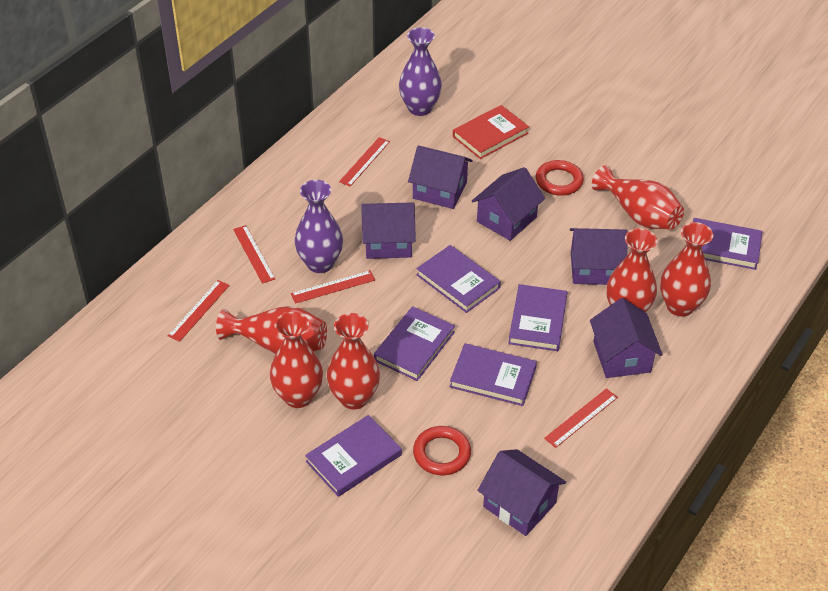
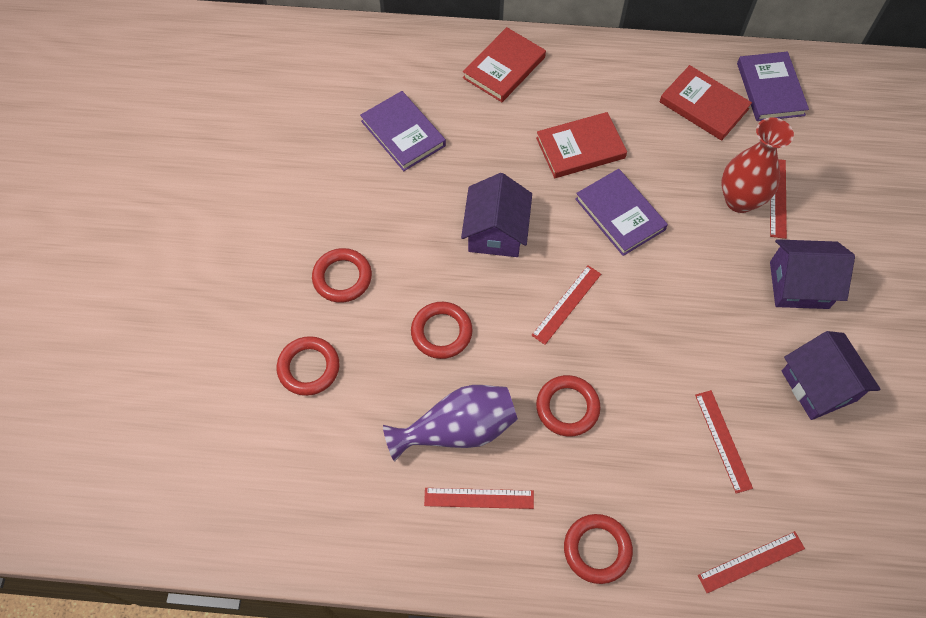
purple book: [305,415,402,497] [374,306,455,381] [416,245,501,313] [450,343,537,406] [508,284,567,351] [693,218,763,270] = 6 -> [360,91,446,171] [575,169,668,256] [737,52,809,121] = 3
purple house: [361,202,416,259] [408,145,473,209] [472,167,545,241] [477,449,566,536] [570,228,628,285] [590,298,663,378] = 6 -> [461,173,532,257] [770,239,855,309] [782,331,881,420] = 3
purple vase: [294,180,343,273] [399,27,442,116] = 2 -> [383,385,518,462] = 1
red book: [453,105,529,159] = 1 -> [463,27,546,102] [536,112,627,178] [659,65,752,141] = 3
red ring: [413,426,471,475] [536,160,584,196] = 2 -> [277,336,340,396] [312,248,372,303] [411,302,472,359] [536,375,600,437] [564,514,633,584] = 5
red vase: [216,306,327,354] [270,312,323,408] [327,313,380,409] [592,165,684,229] [606,228,657,312] [660,222,713,317] = 6 -> [721,117,794,213] = 1

